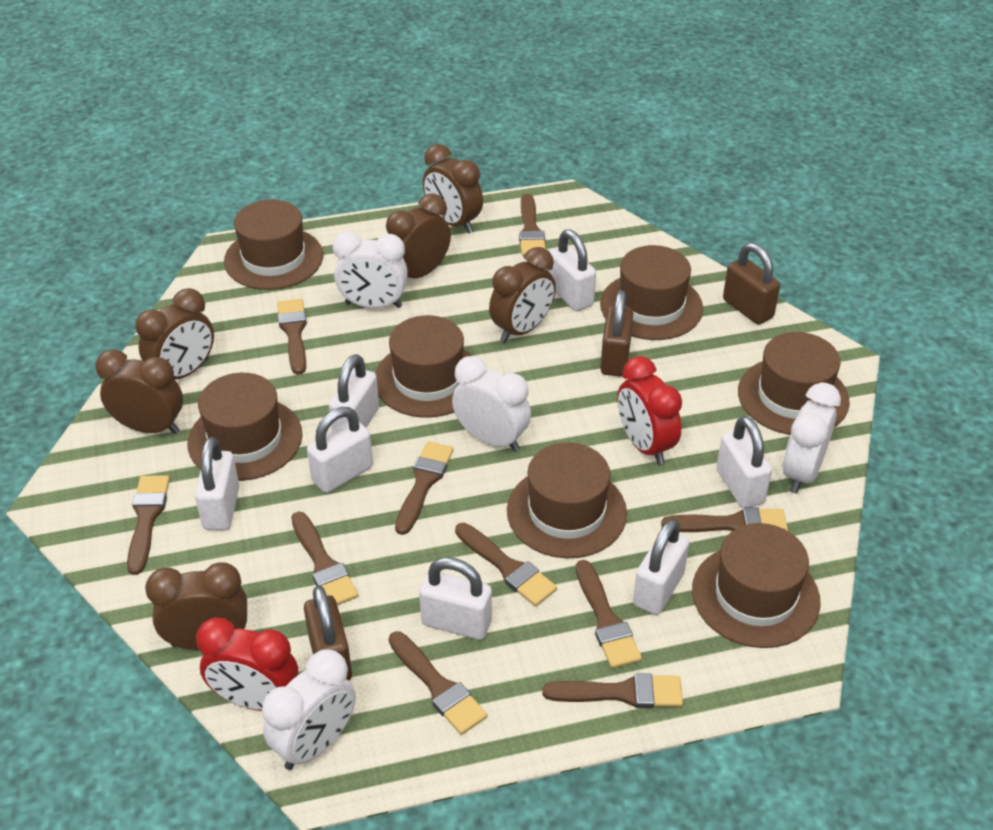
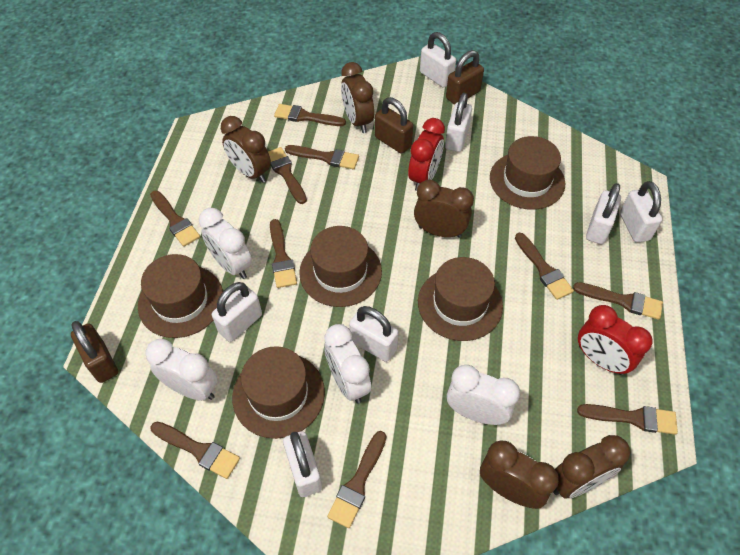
brown clock: [96,349,183,434] [136,288,214,380] [145,562,247,650] [386,193,451,278] [423,144,483,234] [489,247,556,343] = 6 -> [221,116,271,183] [341,62,374,133] [414,180,474,238] [480,441,559,509] [553,435,630,499] = 5
brown hat: [187,373,302,481] [224,200,323,290] [375,315,472,417] [507,442,627,558] [600,245,703,340] [692,523,821,648] [738,332,850,435] = 7 -> [138,254,223,338] [232,346,325,439] [299,226,382,307] [418,257,503,341] [490,136,565,210] = 5

